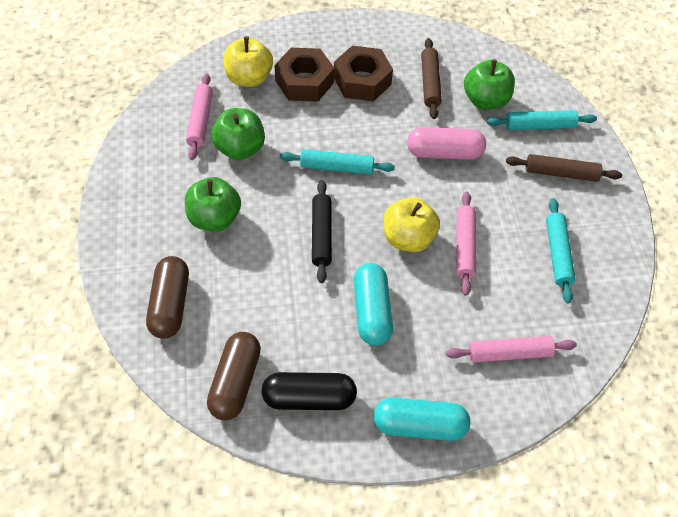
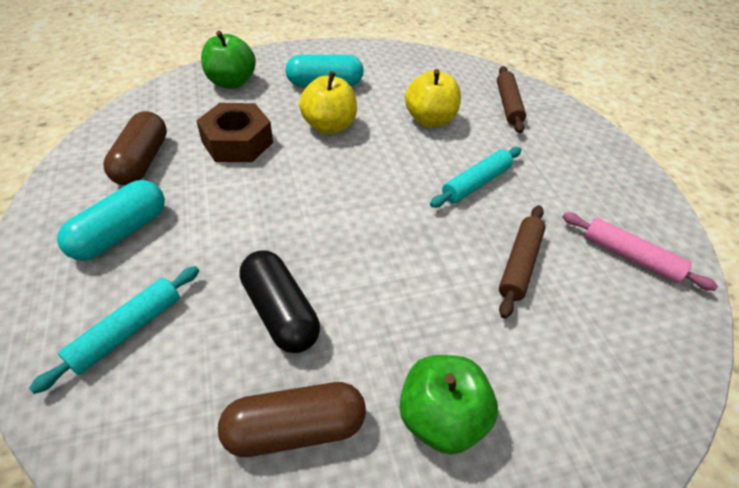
black rolling pin: [312,180,332,283] = 1 -> none = 0
brown nut: [274,48,334,102] [334,45,393,101] = 2 -> [196,103,273,162] = 1
green apple: [185,177,241,231] [211,108,265,160] [464,59,515,110] = 3 -> [201,31,256,89] [400,355,498,455] = 2
pink capsule: [407,127,486,160] = 1 -> none = 0
pink rolling pin: [186,73,213,160] [446,336,577,363] [456,191,476,296] = 3 -> [562,212,718,291] = 1
turquoise rolling pin: [280,149,395,175] [487,110,597,130] [546,198,576,304] = 3 -> [29,266,199,394] [430,147,521,208] = 2

